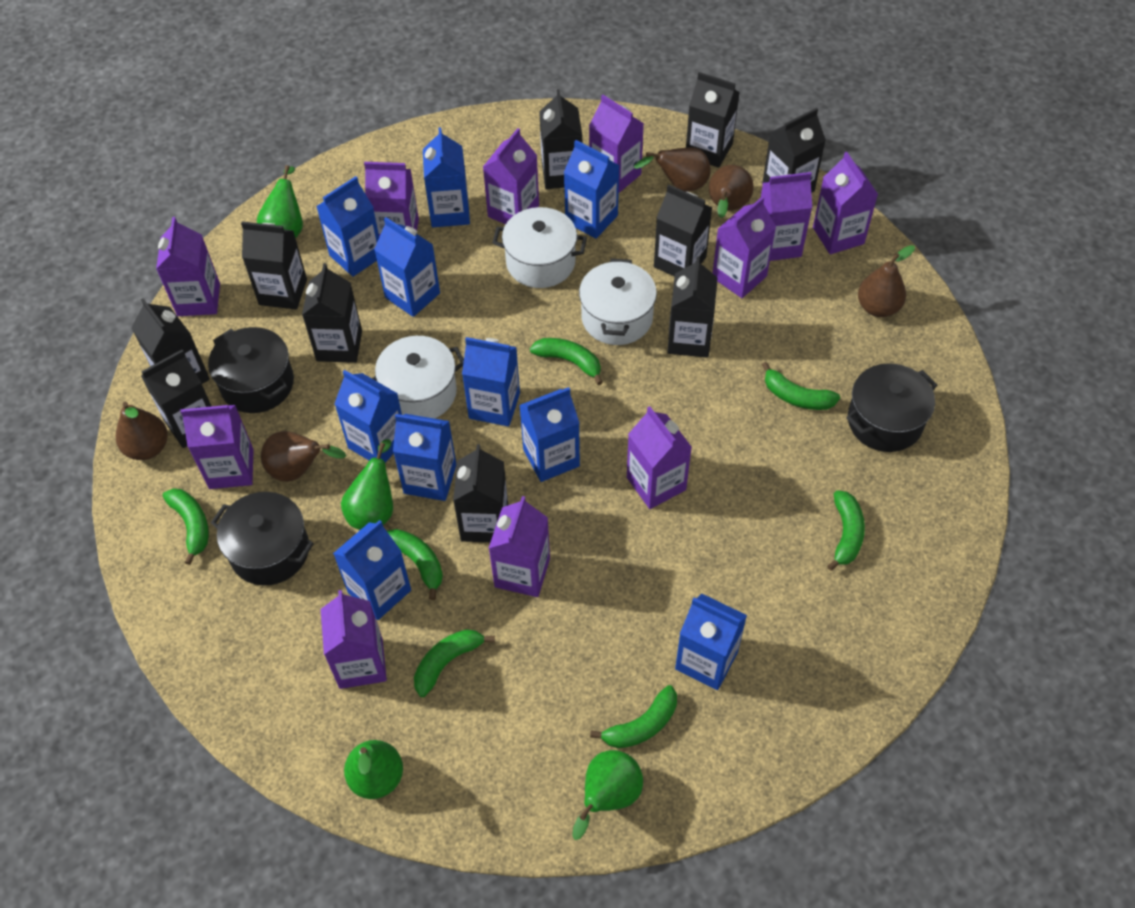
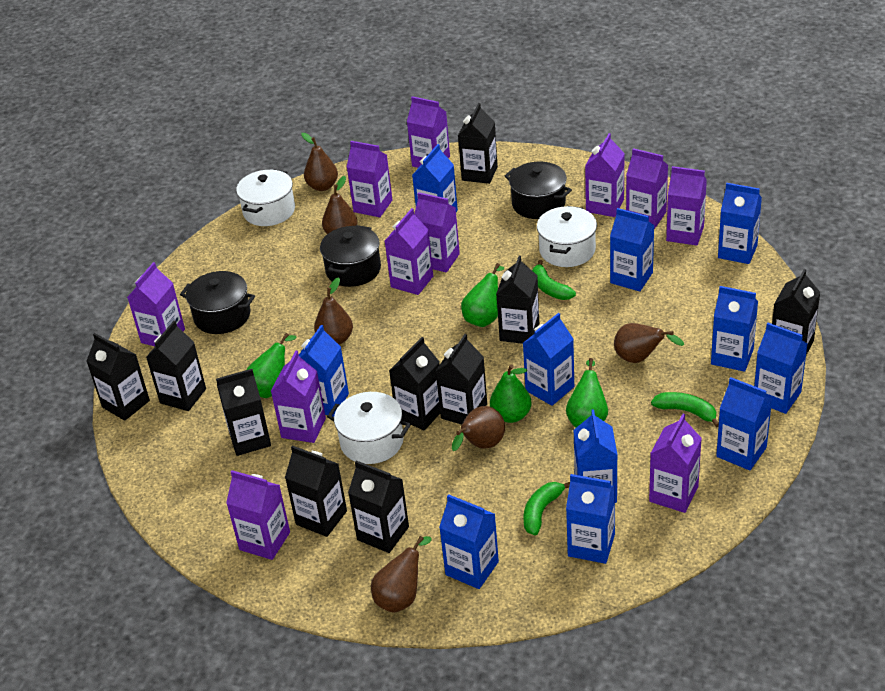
blue carton: [316,176,379,277] [333,520,411,620] [334,370,402,463] [374,217,440,317] [393,414,456,501] [423,127,470,227] [462,337,520,427] [519,387,580,482] [564,140,620,239] [675,594,747,690] = 10 -> [299,325,349,417] [412,144,458,212] [439,494,499,589] [523,313,574,406] [566,474,615,564] [574,409,617,503] [610,208,654,291] [711,286,758,372] [716,377,772,470] [718,183,762,264] [754,323,808,414] = 11
brown pear: [116,402,168,460] [261,431,346,482] [634,147,711,192] [709,165,754,218] [858,245,915,317] = 5 -> [301,133,338,191] [314,277,353,345] [322,176,358,234] [371,536,432,613] [452,406,505,451] [614,323,684,363] = 6
green banana: [163,488,209,565] [387,529,443,600] [414,629,495,697] [530,338,603,385] [590,685,677,749] [762,362,840,410] [827,490,865,571] = 7 -> [523,482,570,535] [532,260,576,300] [651,392,719,427] = 3

